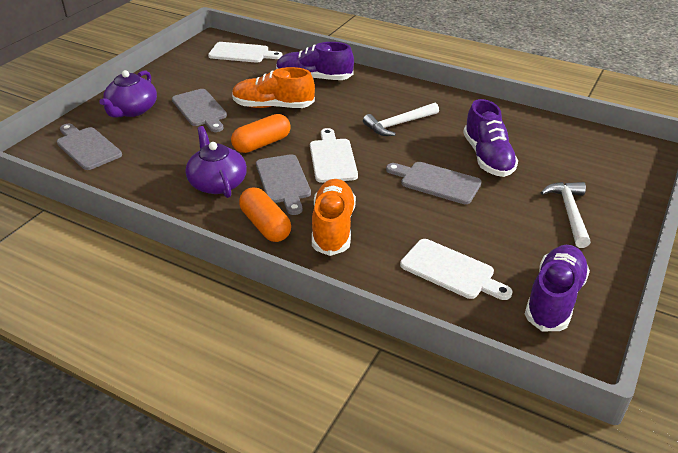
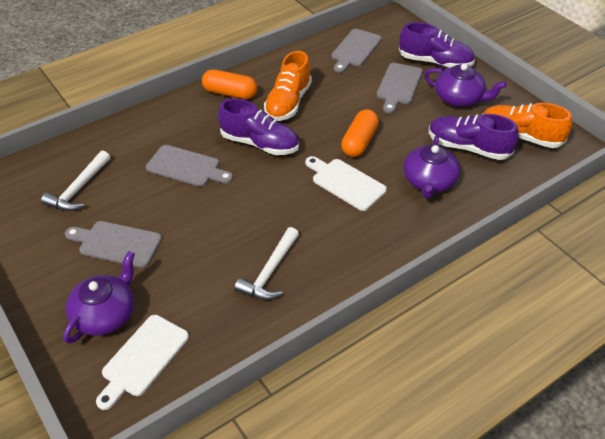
purple teapot: [99,70,157,118] [185,126,247,198] = 2 -> [63,251,135,344] [403,135,460,199] [424,63,507,107] = 3
white cutting board: [208,42,283,63] [310,128,358,183] [400,239,512,300] = 3 -> [96,315,189,410] [305,156,387,211] = 2

